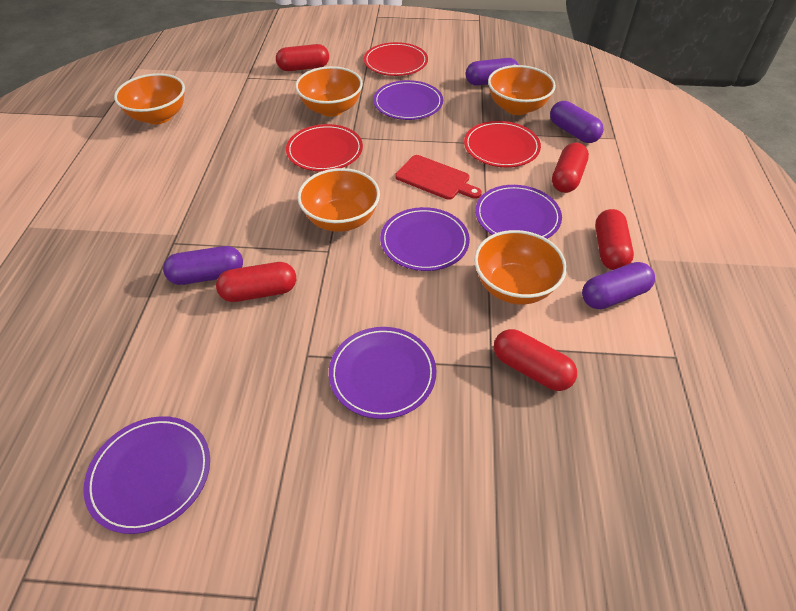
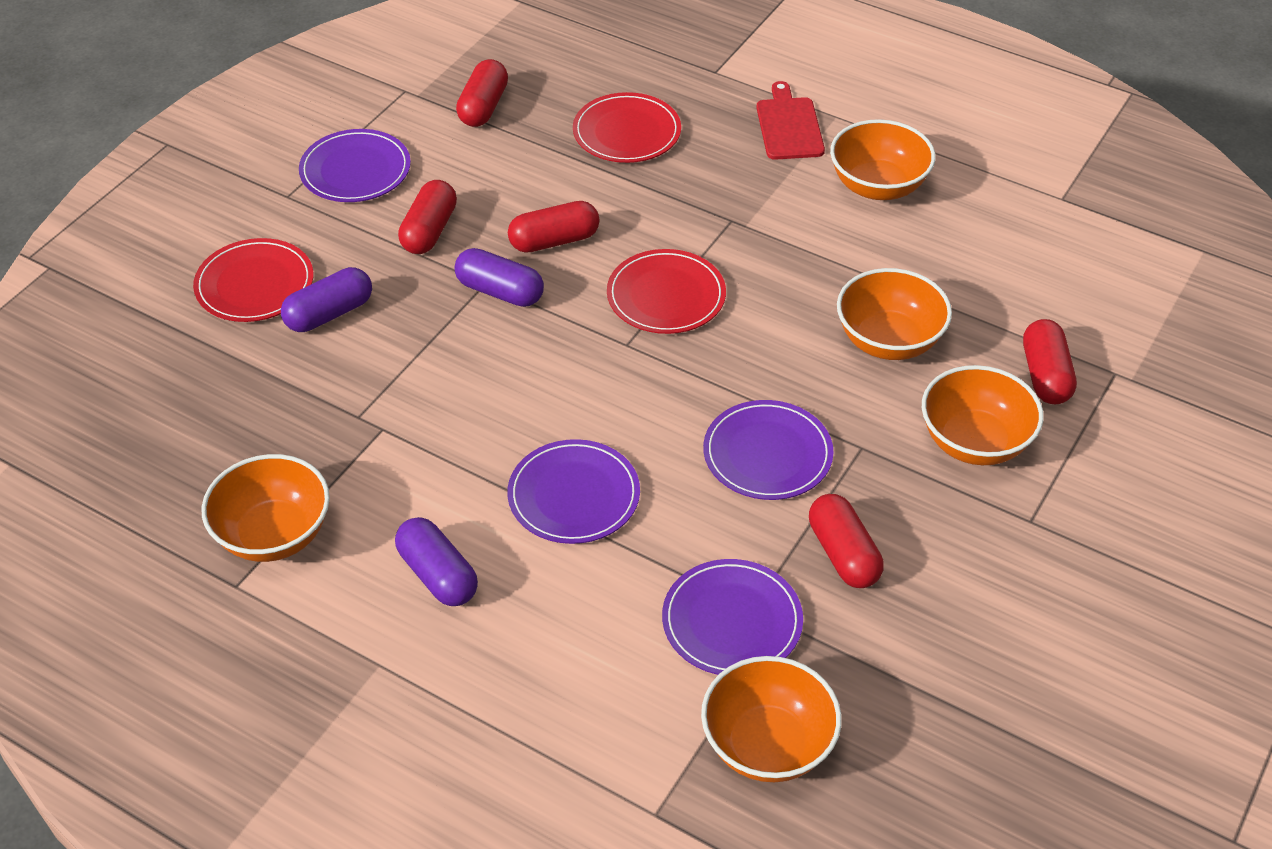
purple capsule: [163,246,243,285] [466,58,519,86] [550,101,604,143] [582,262,655,309] = 4 -> [281,267,372,332] [395,517,478,606] [454,248,544,307] = 3
purple plate: [83,416,210,534] [329,327,437,419] [373,80,443,120] [380,207,470,271] [475,185,562,239] = 5 -> [299,129,411,202] [507,439,640,544] [662,559,803,675] [703,400,834,500] = 4

